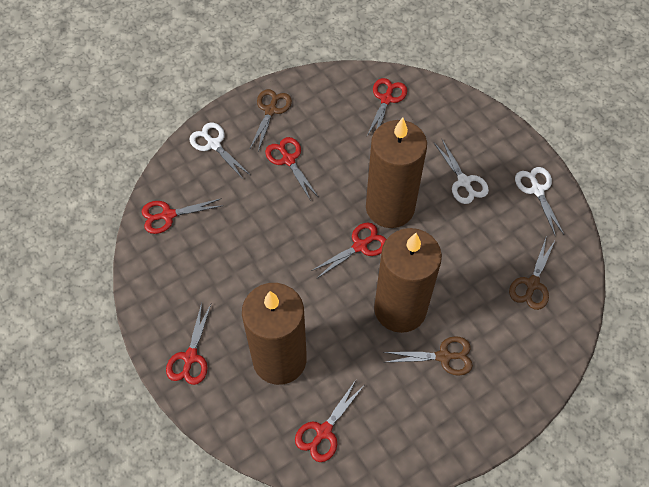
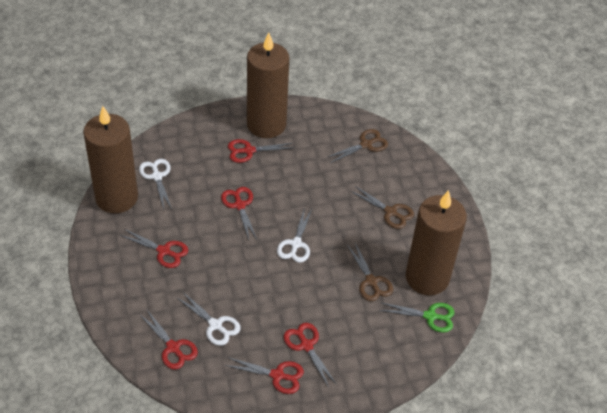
green scissors: none = 0 -> [379,303,455,333] = 1

